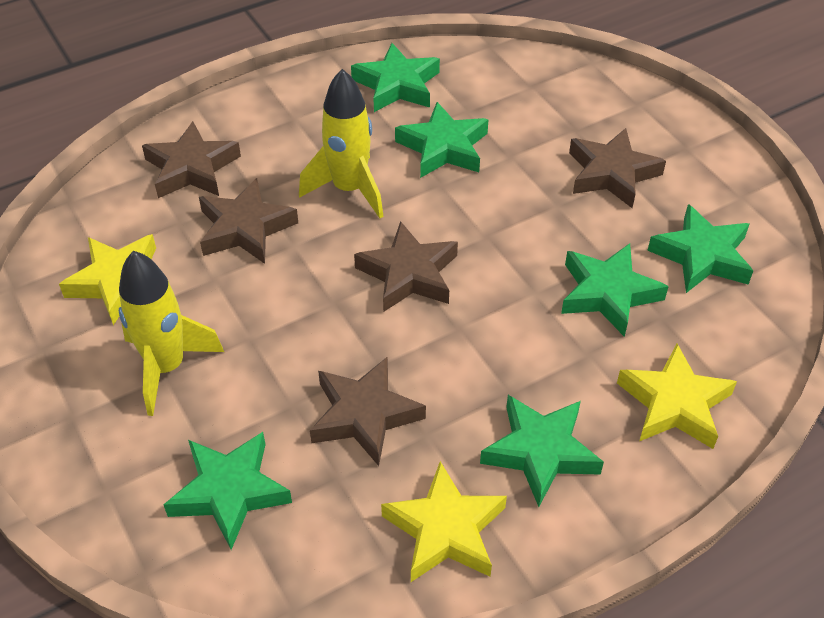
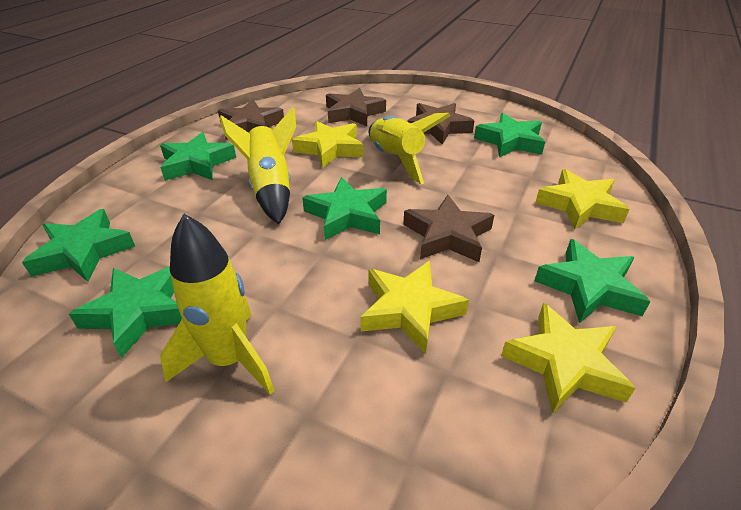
brown star: [142,121,241,198] [199,178,298,264] [310,357,426,466] [354,221,458,312] [569,128,666,208] = 5 -> [218,100,284,140] [326,88,386,126] [403,195,494,262] [407,103,474,144] = 4
yellow rocket: [119,251,224,416] [299,69,384,218] = 2 -> [160,214,274,395] [219,107,296,224] [369,113,451,184] = 3
yellow star: [59,234,156,325] [381,461,507,582] [617,344,737,449] = 3 -> [292,121,363,168] [360,261,469,354] [501,303,635,414] [535,169,630,230] = 4

